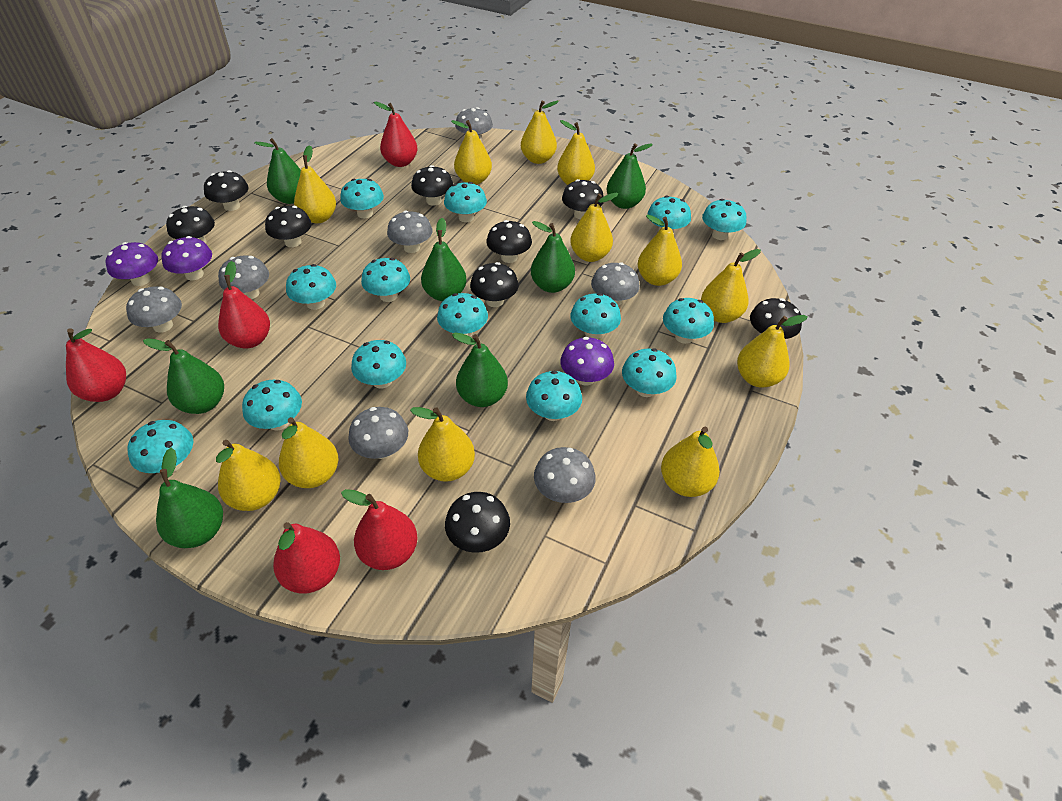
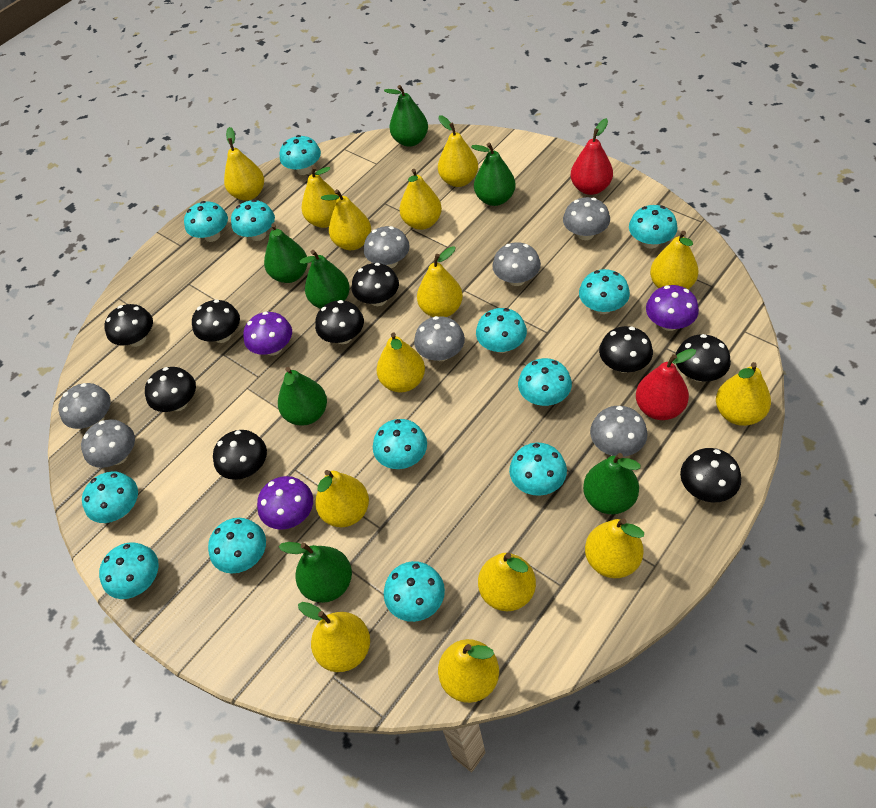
red pear: [66,328,126,402] [218,261,270,349] [273,522,340,594] [341,489,418,570] [374,102,418,167] = 5 -> [571,118,613,195] [636,349,696,420] = 2
turquoise mushroom: [127,420,193,473] [242,380,302,431] [286,264,336,310] [340,179,384,218] [351,340,406,389] [361,258,410,302] [437,293,488,337] [444,182,487,222] [526,371,582,421] [570,293,621,339] [622,348,677,397] [647,195,691,234] [663,298,714,344] [702,199,746,240] = 14 -> [82,471,138,523] [99,542,159,599] [184,201,228,242] [208,518,266,574] [231,200,275,241] [280,135,321,175] [373,419,427,469] [384,561,445,622] [476,308,527,353] [509,443,567,496] [518,358,572,406] [579,269,630,314] [629,205,678,249] = 13
yellow pear: [216,440,281,511] [279,417,339,488] [294,145,336,223] [410,407,475,482] [451,120,492,185] [521,101,559,164] [557,120,595,185] [570,193,618,262] [637,215,682,286] [661,427,720,497] [701,249,761,323] [737,315,808,388] = 12 -> [224,127,264,201] [298,602,370,672] [301,166,339,228] [315,470,369,527] [321,189,371,250] [377,332,425,392] [399,169,442,230] [417,246,463,317] [438,115,478,187] [438,639,499,703] [478,553,536,611] [585,518,644,578] [650,231,699,289] [716,362,771,426] = 14

